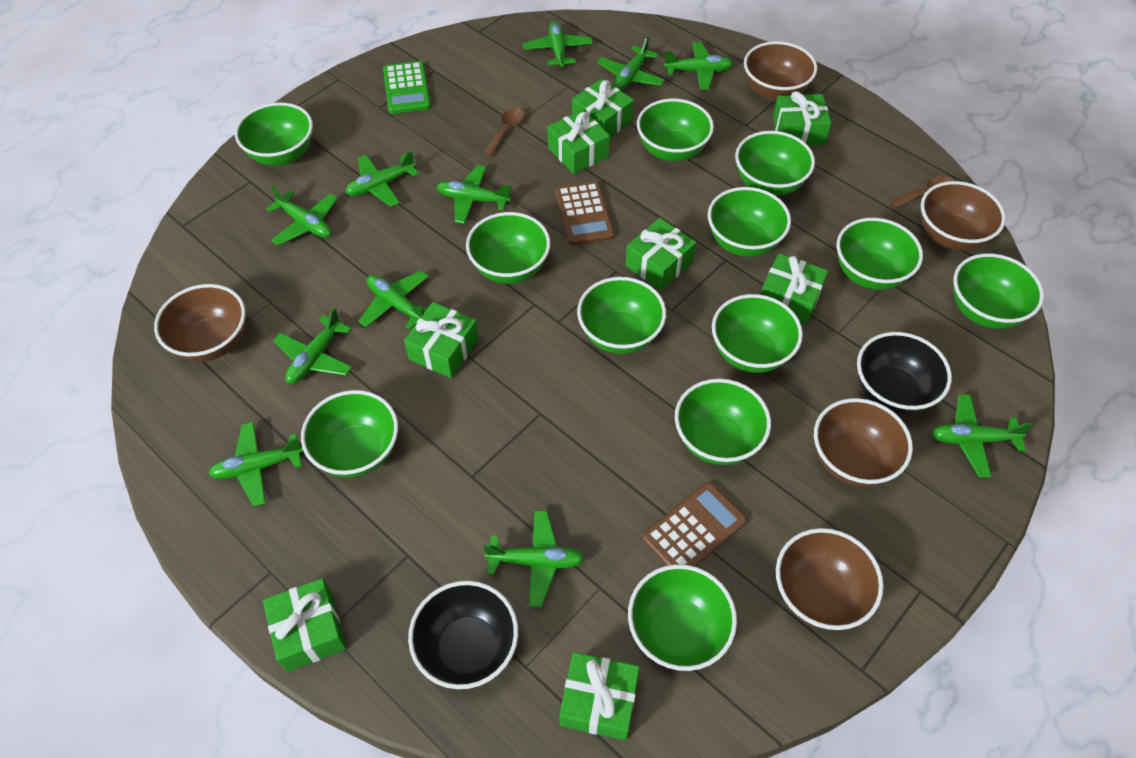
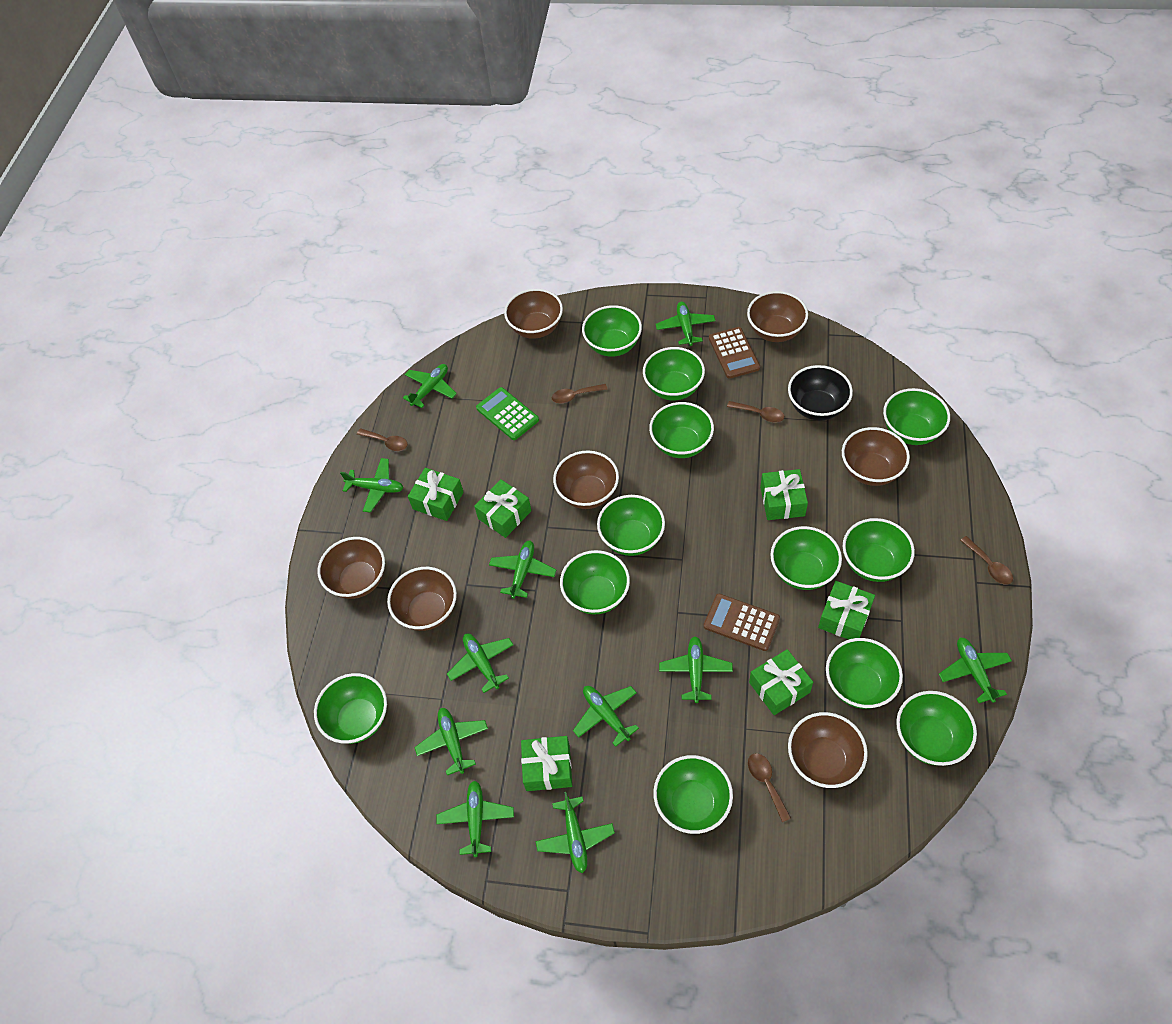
black bowl: [408,581,518,689] [857,332,952,414] = 2 -> [788,365,853,420] = 1
brown bowl: [154,284,246,362] [744,41,817,101] [776,528,884,630] [814,398,913,487] [921,181,1006,250] = 5 -> [318,537,385,599] [387,567,457,631] [504,289,563,339] [553,451,619,509] [747,291,808,342] [788,712,868,788] [842,427,910,486] = 7
brown spoon: [484,107,525,156] [890,176,954,209] = 2 -> [357,428,408,451] [552,384,608,403] [727,401,784,422] [748,753,791,822] [960,536,1013,585] = 5
green gift: [263,578,347,672] [404,302,479,378] [547,110,610,174] [560,652,640,740] [572,79,634,137] [625,218,696,291] [760,253,828,325] [773,91,831,145] = 8 -> [408,468,464,521] [474,479,531,538] [521,736,572,791] [749,649,813,715] [760,469,808,520] [818,581,875,640] = 6

